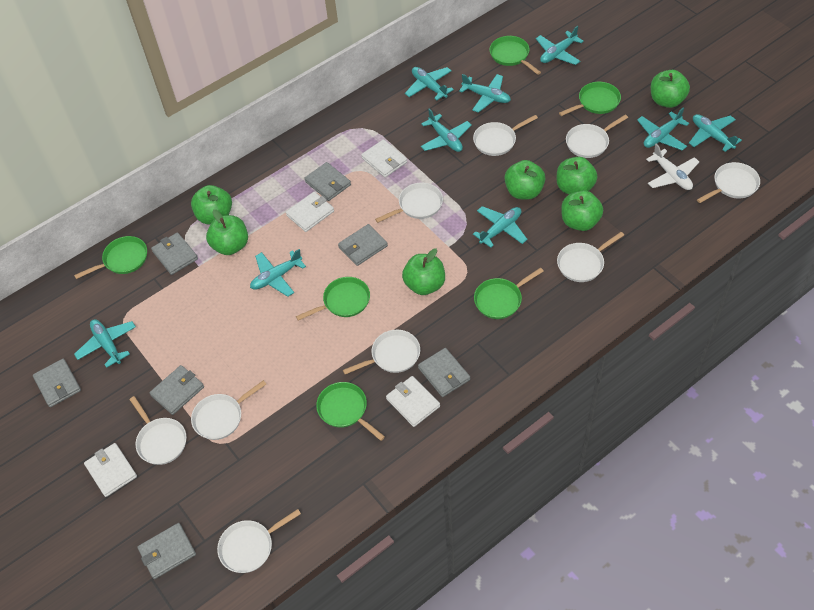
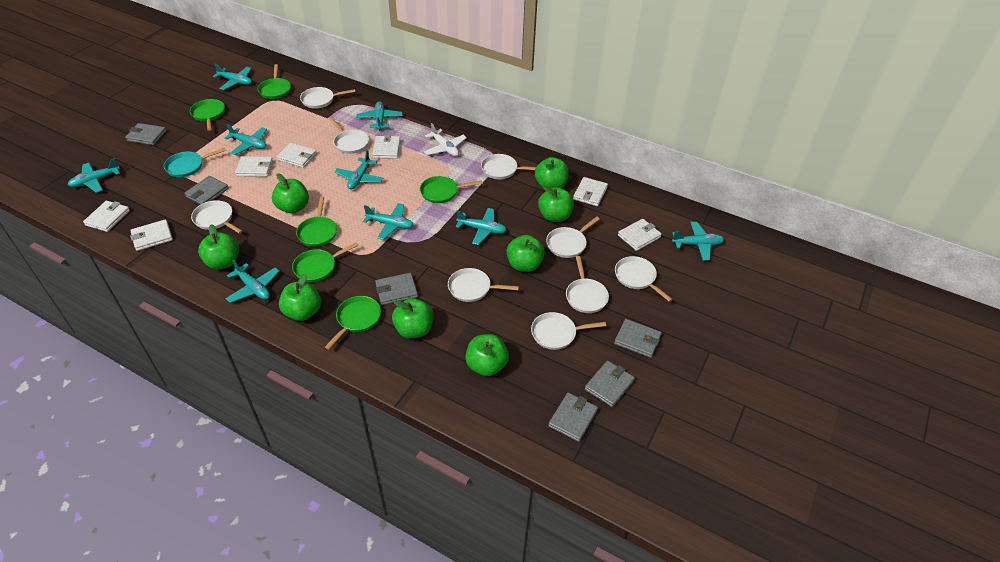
green apple: [191,185,232,224] [206,209,248,255] [402,248,445,295] [504,160,546,200] [557,157,597,194] [561,190,603,231] [651,70,690,108] = 7 -> [198,224,239,270] [272,173,309,213] [279,273,321,321] [392,298,434,338] [465,334,509,376] [507,235,545,272] [535,157,569,189] [538,186,574,222] = 8
grey wallet: [33,359,81,407] [137,523,196,579] [149,365,204,415] [151,232,198,275] [304,162,351,201] [338,224,388,266] [418,348,470,397] = 7 -> [125,123,167,145] [185,176,229,204] [375,273,418,305] [548,393,598,442] [585,361,635,407] [614,319,662,358] = 6
turquoise pan: none = 0 -> [164,148,226,177] = 1
white wallet: [84,443,137,497] [286,192,334,232] [361,139,407,177] [386,376,440,427] = 4 -> [83,201,130,232] [130,219,173,251] [235,156,273,177] [276,143,317,168] [372,135,401,159] [573,177,608,206] [618,219,662,251] = 7

